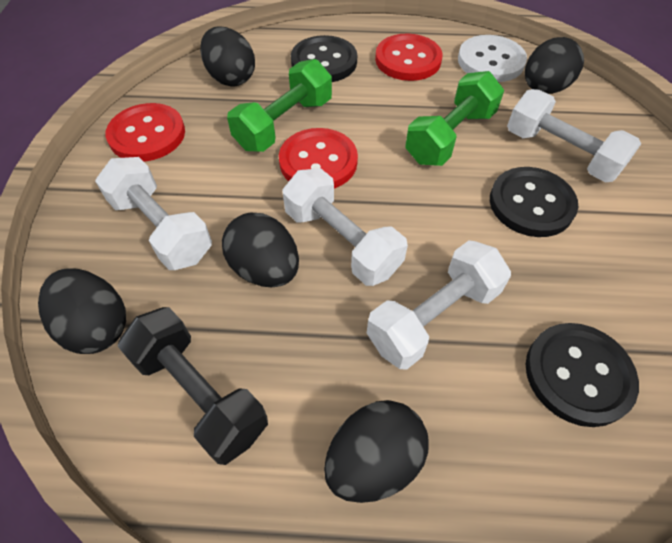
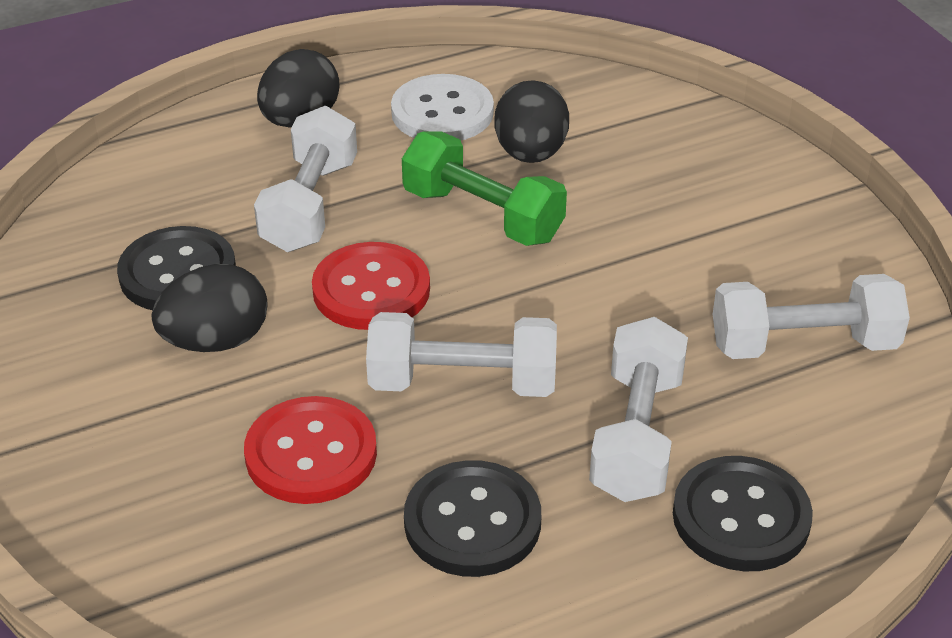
black dumbbell: [118,307,268,465] = 1 -> none = 0
black egg: [38,268,126,354] [200,27,255,86] [222,212,299,287] [324,400,429,503] [525,37,584,94] = 5 -> [152,264,268,352] [257,49,339,128] [494,80,569,163] = 3
green dumbbell: [227,59,332,152] [405,71,504,166] = 2 -> [402,131,567,246] = 1
red button: [106,103,185,162] [279,128,358,189] [375,33,443,81] = 3 -> [244,396,377,504] [312,242,430,330] = 2

